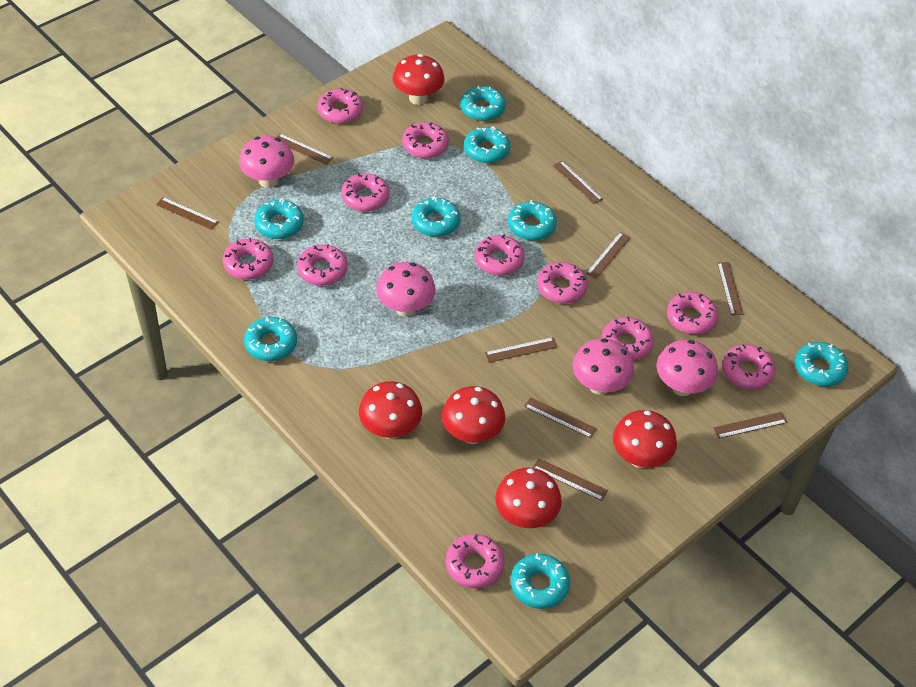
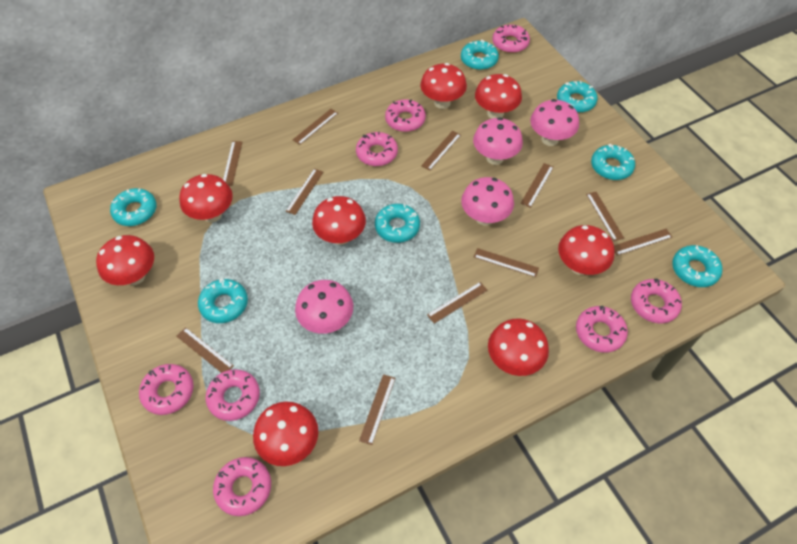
brown ruler: [156,197,219,230] [277,134,333,165] [485,337,557,363] [524,397,597,438] [533,458,608,501] [553,161,603,204] [586,232,631,279] [713,412,787,439] [717,262,744,316] = 9 -> [176,327,234,373] [223,141,242,186] [286,169,323,215] [293,109,338,145] [359,374,395,445] [421,131,461,171] [427,282,488,324] [474,248,539,277] [520,163,554,208] [586,192,624,241] [614,229,672,256] = 11
pink donut: [223,238,273,280] [297,245,347,286] [317,87,363,124] [341,173,389,212] [402,122,449,158] [446,534,504,588] [475,234,524,276] [537,262,588,304] [602,317,654,361] [667,292,718,335] [722,344,775,389] = 11 -> [139,364,194,415] [206,369,260,421] [213,457,271,516] [356,131,398,166] [385,99,426,132] [492,24,530,53] [576,306,628,353] [631,278,682,323] = 8
red mushroom: [359,381,422,439] [393,54,445,105] [442,386,505,444] [495,468,562,528] [613,410,677,468] = 5 -> [96,235,154,285] [179,174,233,222] [253,401,318,466] [312,196,366,245] [420,63,467,109] [475,74,522,119] [488,319,549,376] [558,225,615,275] = 8
turquoise donut: [244,317,297,361] [254,198,304,239] [412,196,460,237] [460,86,506,121] [464,126,510,163] [508,200,557,241] [511,553,570,609] [795,342,848,386] = 8 -> [110,188,157,226] [198,278,248,323] [375,204,420,243] [461,40,499,70] [557,81,598,113] [591,144,635,180] [672,245,722,287] = 7

